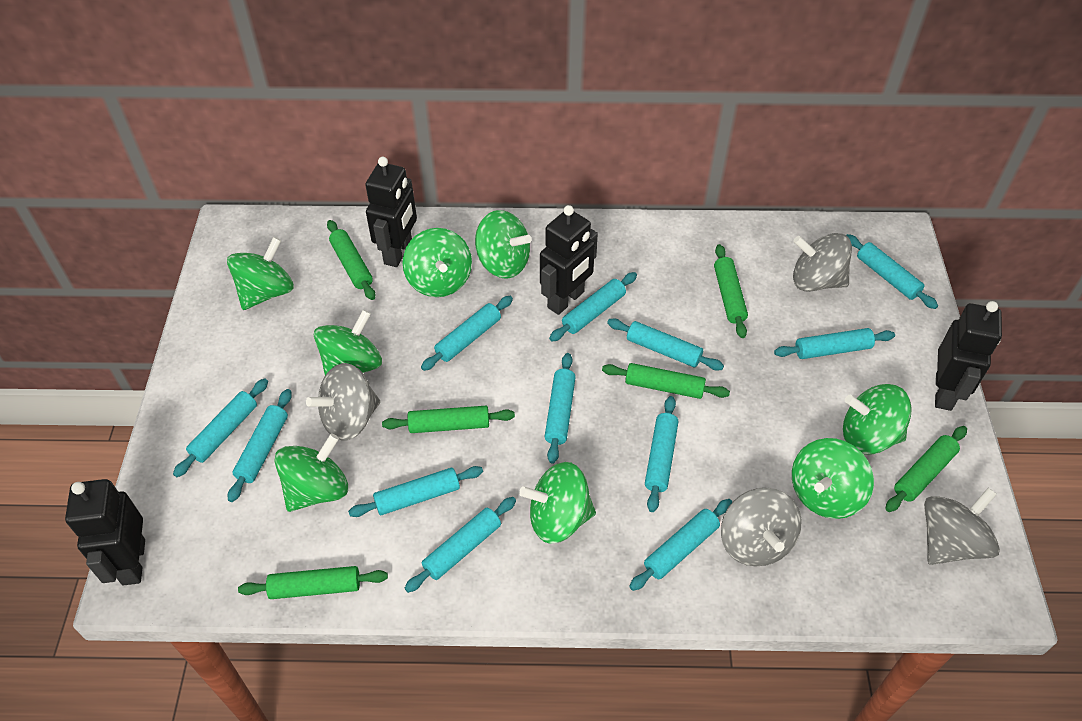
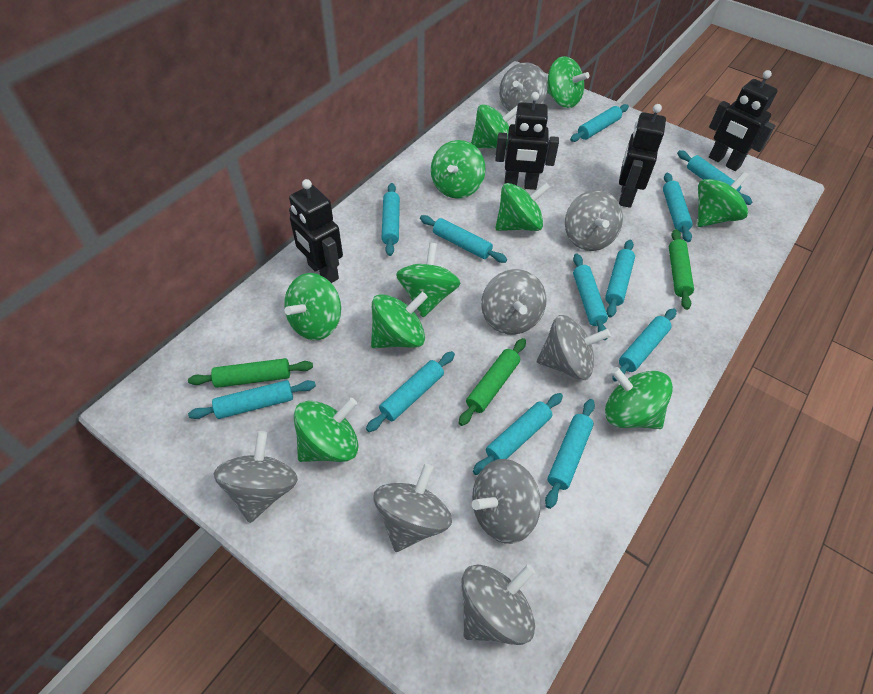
green rolling pin: [238,566,388,599] [327,220,375,300] [382,406,515,433] [602,363,730,399] [714,244,748,338] [885,426,967,512] = 6 -> [188,358,313,388] [459,338,526,426] [669,229,694,310] = 3
green spinning top: [227,237,294,310] [274,433,348,512] [314,309,382,375] [403,228,472,297] [475,210,532,279] [519,462,596,544] [792,438,874,519] [843,384,912,455] = 8 -> [284,273,341,340] [294,398,359,462] [371,292,428,348] [396,243,460,317] [431,140,486,199] [471,104,517,149] [495,183,550,231] [547,56,590,108] [605,367,673,429] [697,172,749,227] = 10
grey spinning top: [306,363,380,441] [721,488,802,567] [793,233,852,292] [924,488,1000,565] = 4 -> [214,431,298,523] [374,463,452,552] [461,564,535,645] [472,459,541,544] [481,269,547,335] [499,62,548,112] [537,315,611,380] [565,190,623,251] = 8

